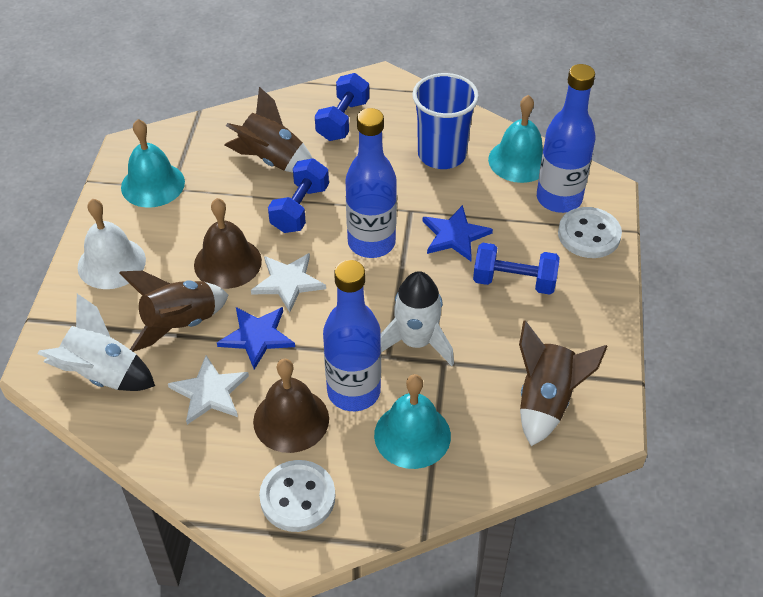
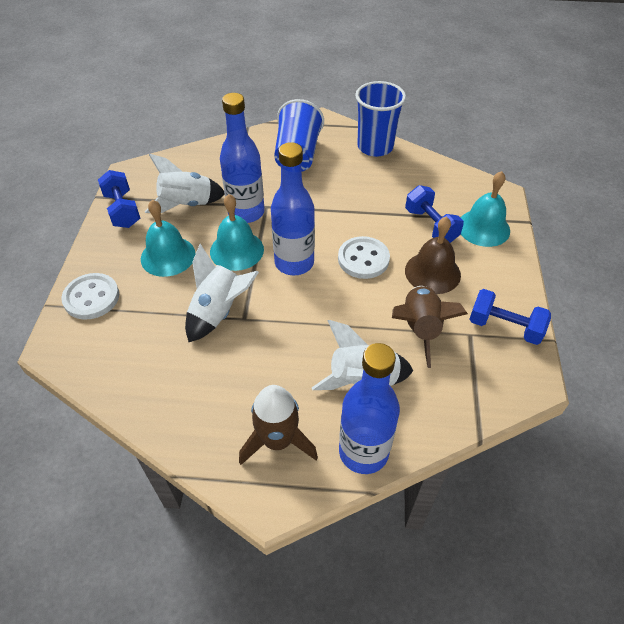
blue cup: [412,73,479,169] = 1 -> [274,99,324,172] [355,81,406,157] = 2
blue star: [217,307,295,370] [423,205,493,261] = 2 -> none = 0
brown bell: [194,198,262,289] [253,359,329,453] = 2 -> [405,216,461,294] = 1
brown rocket: [119,271,228,352] [224,87,312,173] [519,320,608,446] = 3 -> [239,385,318,465] [392,286,468,368] = 2
white bell: [77,199,146,289] = 1 -> none = 0
white rocket: [38,294,155,391] [381,271,454,366] = 2 -> [145,154,225,213] [185,244,259,342] [312,320,413,390] = 3
white star: [168,355,249,425] [251,253,326,312] = 2 -> none = 0

